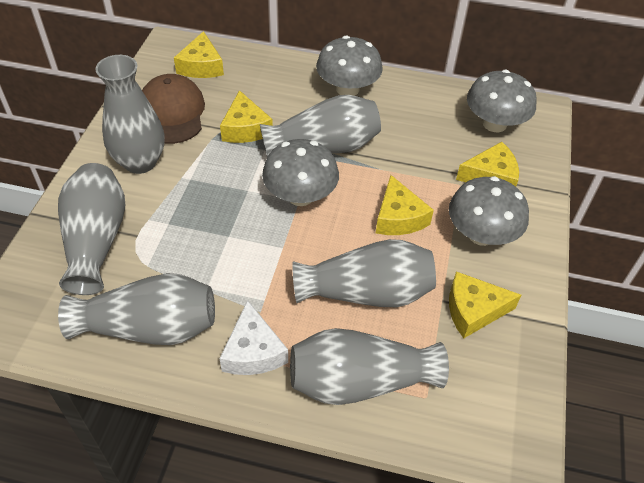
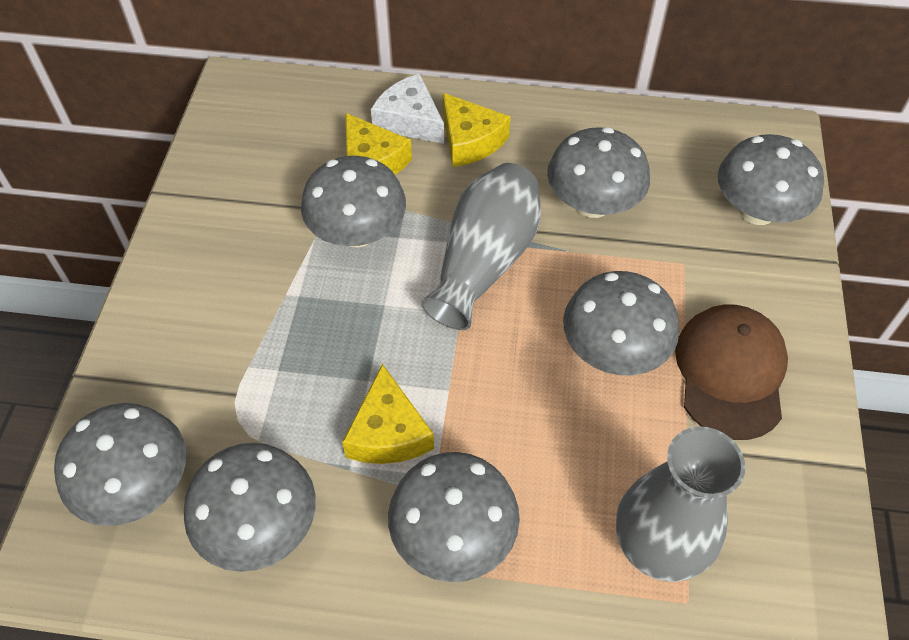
grey mushroom: [262,139,339,206] [316,36,383,96] [449,176,529,246] [467,70,537,132] = 4 -> [54,403,186,526] [184,443,316,572] [301,156,406,248] [388,452,520,582] [547,127,650,218] [563,271,679,375] [718,134,824,225] = 7
grey vase: [58,163,125,295] [58,273,215,345] [96,55,165,174] [260,95,381,157] [290,328,449,405] [292,239,436,307] = 6 -> [421,163,541,330] [616,426,745,582] = 2
yellow cheese: [174,31,224,78] [220,90,273,143] [376,175,434,235] [449,272,521,338] [456,142,519,187] = 5 -> [342,364,434,464] [345,113,412,175] [443,93,511,167] = 3

